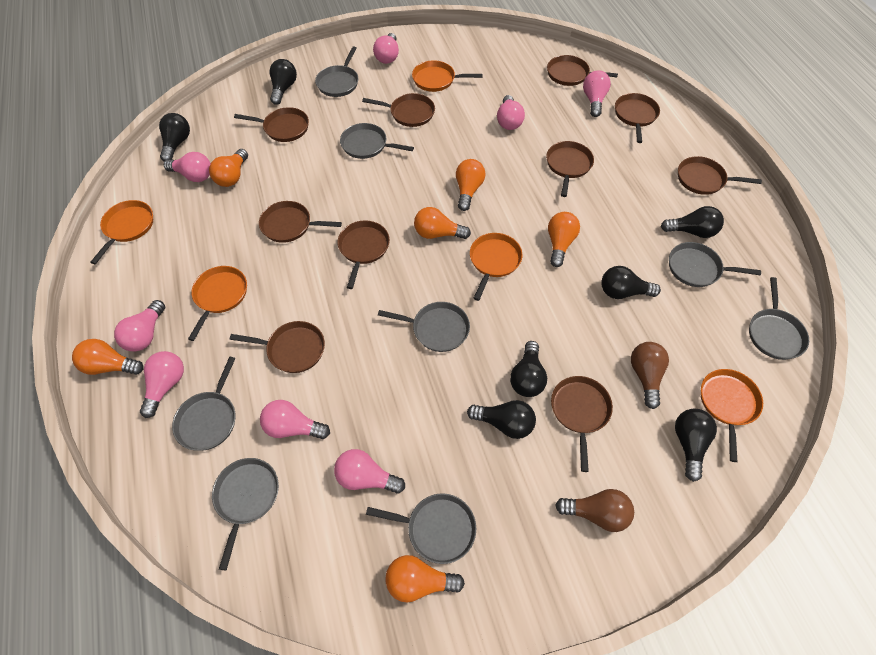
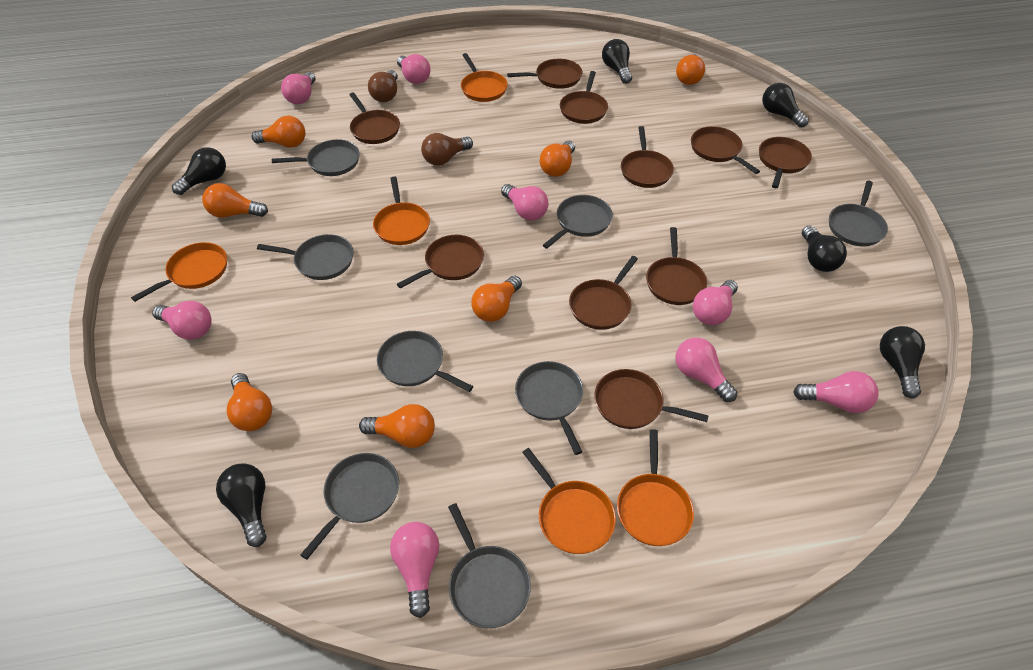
black light bulb: [159,113,190,162] [270,59,297,105] [467,400,536,439] [510,341,547,397] [601,266,661,299] [661,206,724,238] [675,409,717,482] = 7 -> [172,147,226,195] [216,463,266,547] [602,39,632,84] [762,83,809,128] [802,225,847,272] [880,326,925,399] = 6
orange light bulb: [72,339,144,375] [209,149,248,187] [385,555,465,603] [414,207,471,239] [456,159,486,211] [548,212,580,267] = 6 -> [202,183,268,218] [227,373,272,431] [252,116,305,148] [359,404,435,448] [471,276,522,322] [540,140,575,177] [676,54,705,85] = 7

